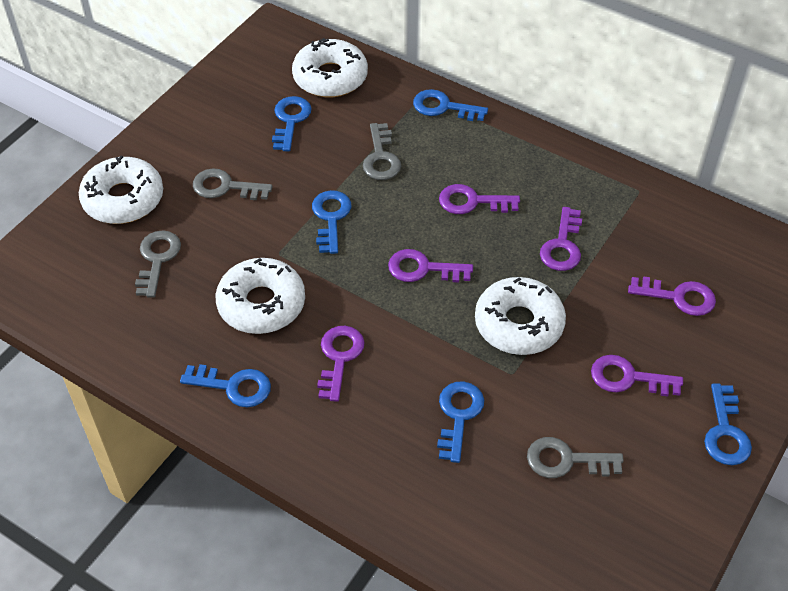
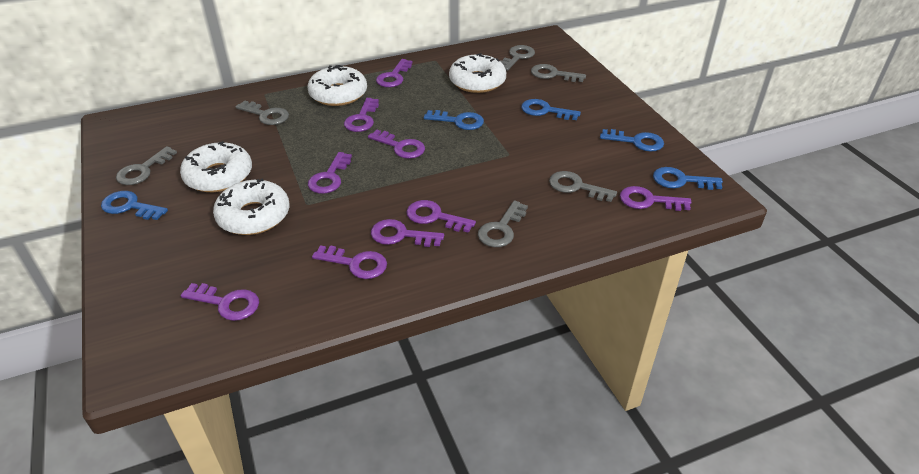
blue key: [180,364,271,407] [272,96,312,151] [312,190,351,254] [413,89,488,121] [437,381,484,463] [704,383,752,465] = 6 -> [101,191,168,220] [424,110,484,130] [521,99,581,120] [600,129,664,152] [653,167,723,190] = 5
grey key: [135,230,181,298] [193,168,273,200] [363,123,401,180] [527,437,624,478] = 4 -> [116,146,177,185] [235,101,289,125] [478,201,528,247] [500,45,535,71] [531,64,586,82] [549,171,617,202] = 6
purple key: [317,326,365,402] [388,249,473,283] [439,184,520,214] [540,207,582,271] [591,355,683,396] [628,276,716,316] = 6 -> [181,283,259,321] [308,152,352,194] [312,245,387,279] [344,98,379,132] [368,130,425,159] [371,219,444,247] [376,59,413,87] [406,200,476,233] [620,186,691,211] = 9

